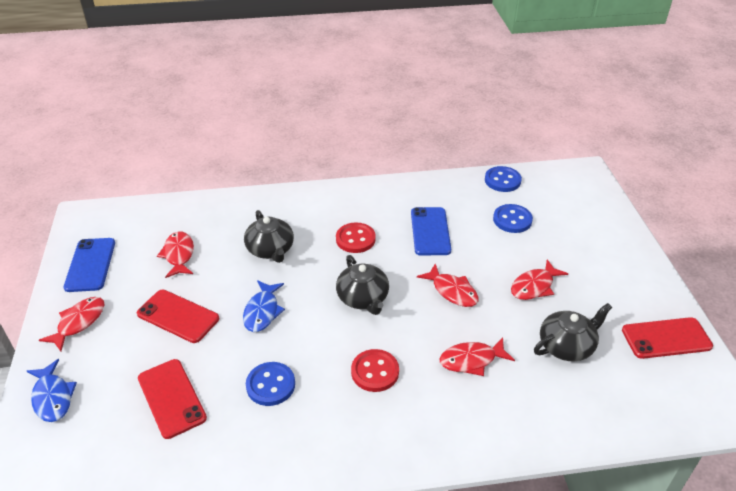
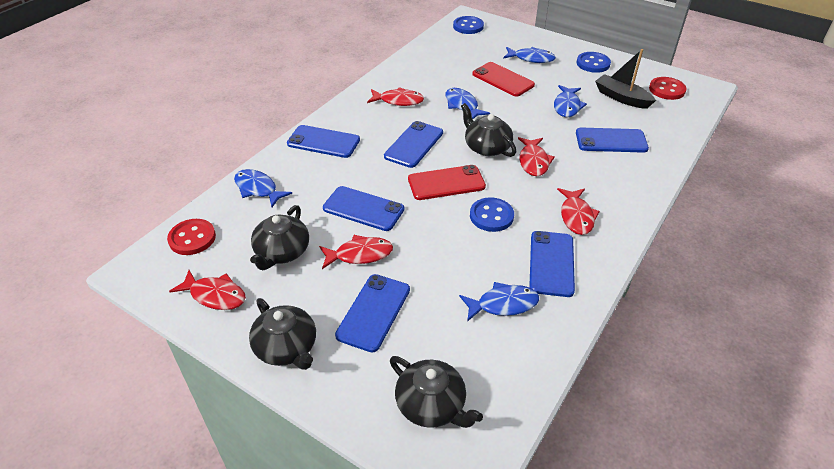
black boat: none = 0 -> [595,49,656,109] = 1
black teapot: [244,210,294,263] [336,255,389,315] [534,303,612,361] = 3 -> [249,298,316,370] [250,205,309,270] [390,356,483,428] [461,103,516,157] = 4
blue fish: [27,359,77,422] [243,280,285,332] = 2 -> [234,169,292,207] [446,88,490,119] [459,282,539,322] [503,47,556,63] [554,85,587,117] = 5
blue phone: [64,238,115,292] [411,207,451,256] = 2 -> [287,125,360,158] [323,186,404,231] [335,274,410,353] [384,121,443,168] [529,231,575,297] [576,128,649,153] = 6
red phone: [137,290,219,343] [138,359,207,439] [622,317,713,359] = 3 -> [408,165,486,200] [472,62,535,97] = 2

